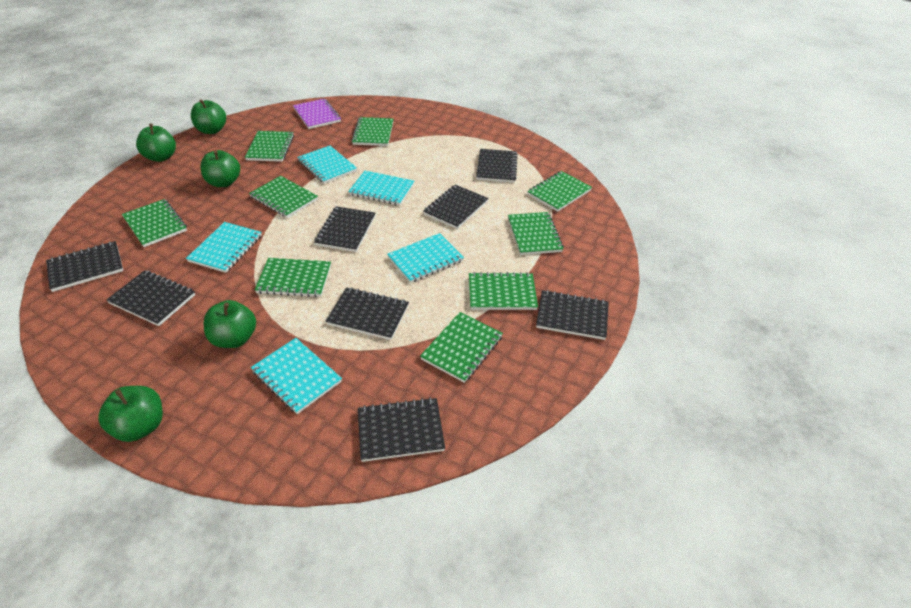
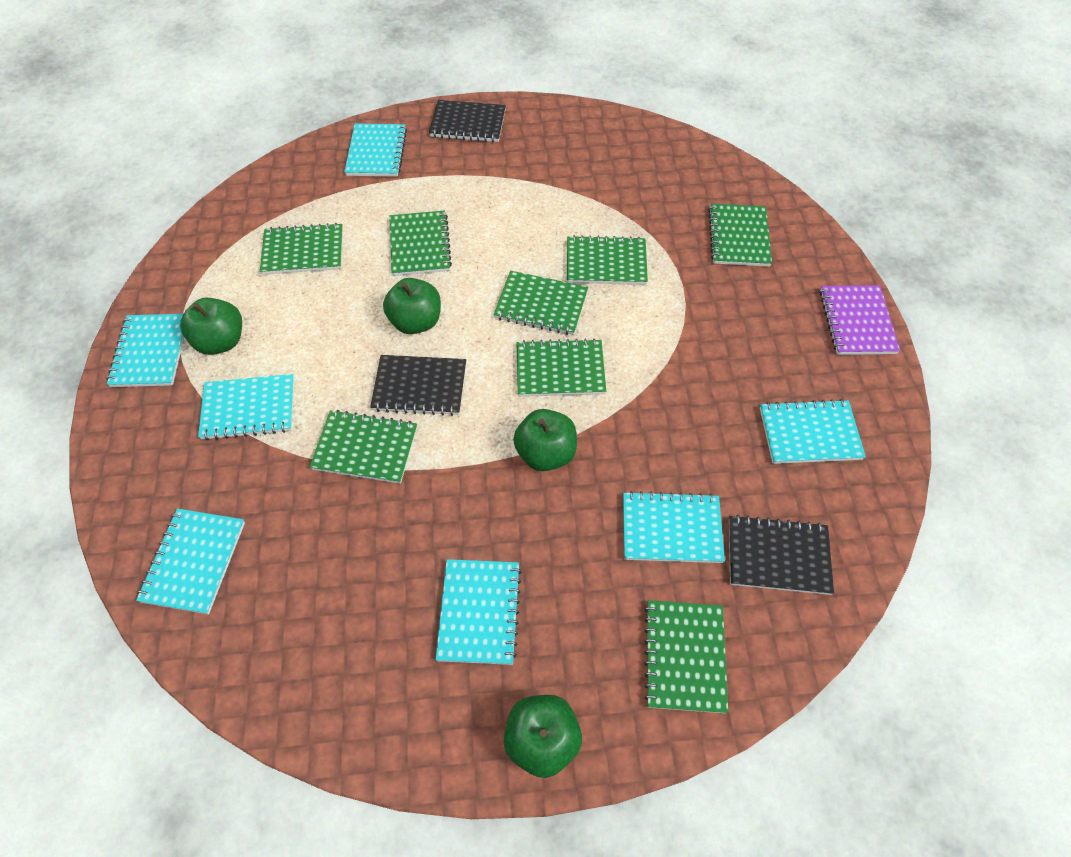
black notebook: [46,241,123,292] [106,270,195,326] [314,206,375,252] [326,287,409,340] [358,397,445,462] [423,185,489,229] [476,149,518,183] [536,290,609,340] = 8 -> [370,355,466,416] [429,100,506,142] [729,515,834,595] = 3
green apple: [98,386,163,442] [136,124,176,162] [191,99,226,134] [200,150,240,187] [204,300,256,348] = 5 -> [180,298,242,355] [383,278,441,334] [504,695,582,778] [513,409,577,471] = 4
green notebook: [122,199,187,247] [245,131,294,162] [249,176,318,218] [255,258,331,297] [351,117,393,146] [420,312,503,383] [469,272,538,310] [508,212,564,255] [527,171,592,212] = 9 -> [260,223,343,275] [310,410,417,484] [389,211,452,276] [494,271,588,335] [516,338,606,397] [567,235,648,285] [644,600,728,713] [708,204,772,267] = 8
turquoise notebook: [186,222,262,273] [251,338,342,414] [297,146,357,184] [348,171,414,206] [387,233,464,283] = 5 -> [107,314,184,387] [136,508,245,615] [198,374,294,440] [344,123,407,177] [436,559,522,665] [623,491,725,563] [760,399,866,464] = 7

